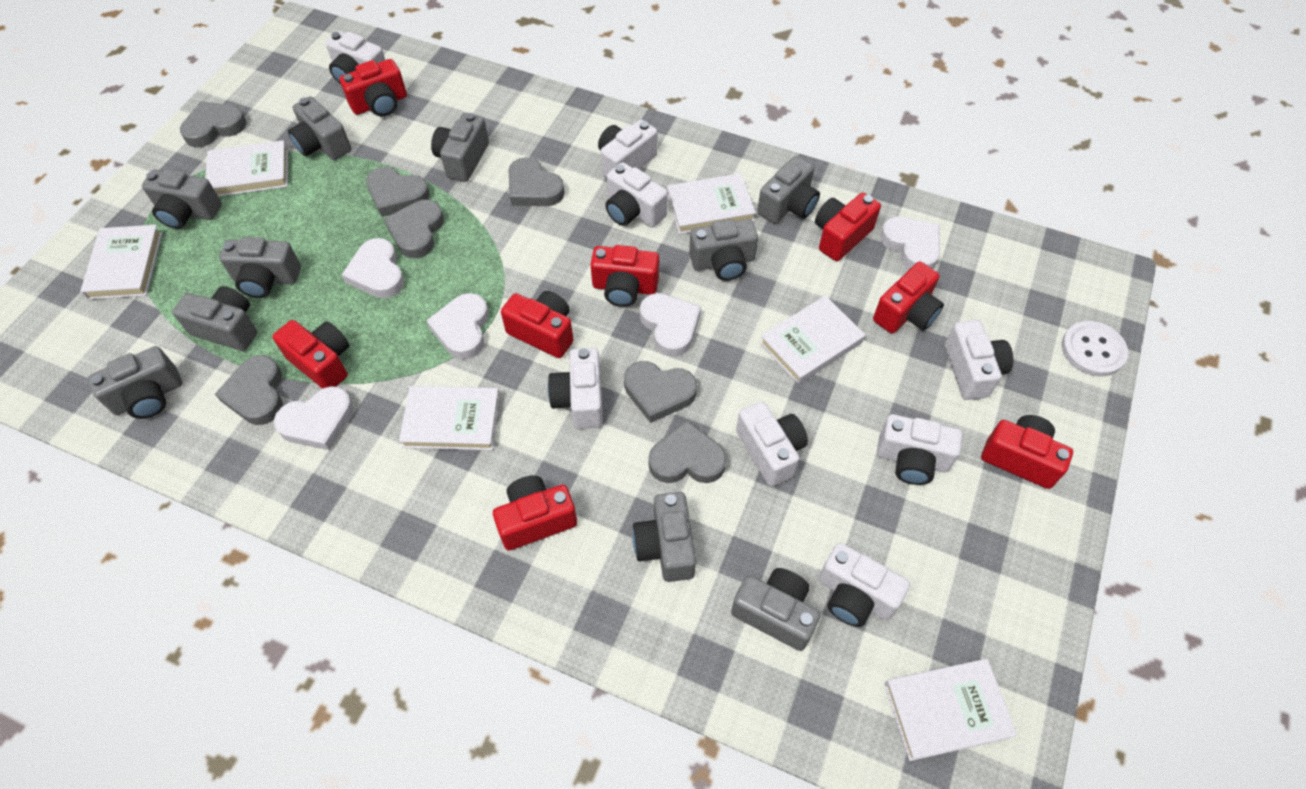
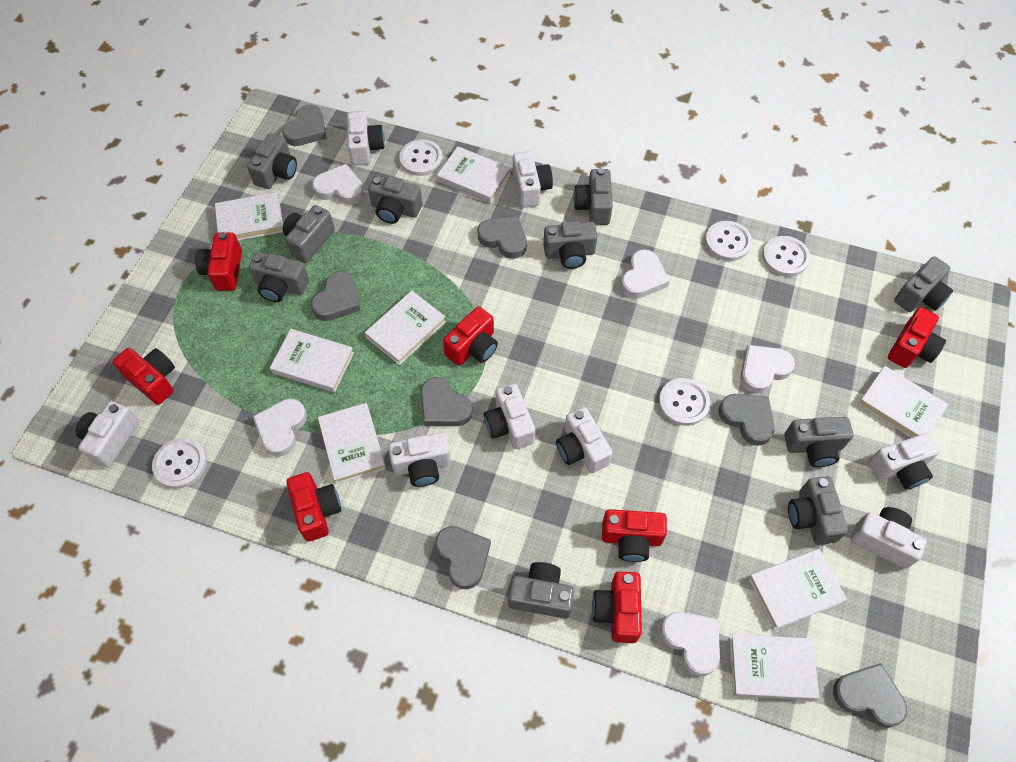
red camera: [272,320,349,389] [339,59,407,116] [493,476,577,551] [501,291,574,358] [590,245,659,307] [815,193,881,261] [873,262,944,334] [981,415,1073,489] = 8 -> [113,348,175,405] [195,232,242,291] [287,472,341,542] [443,306,498,366] [592,572,642,643] [602,509,667,562] [888,307,946,368] = 7
white book: [80,225,162,300] [205,140,288,197] [399,386,500,450] [667,173,756,234] [760,295,865,384] [884,659,1017,761] = 6 -> [215,192,283,240] [270,329,354,393] [318,403,386,484] [365,291,446,365] [437,146,510,203] [729,634,819,700] [748,549,847,630] [858,366,948,438] = 8
white button: [1062,321,1128,377] = 1 -> [152,438,207,489] [399,139,443,176] [659,378,710,426] [705,221,752,261] [762,236,810,277] = 5

